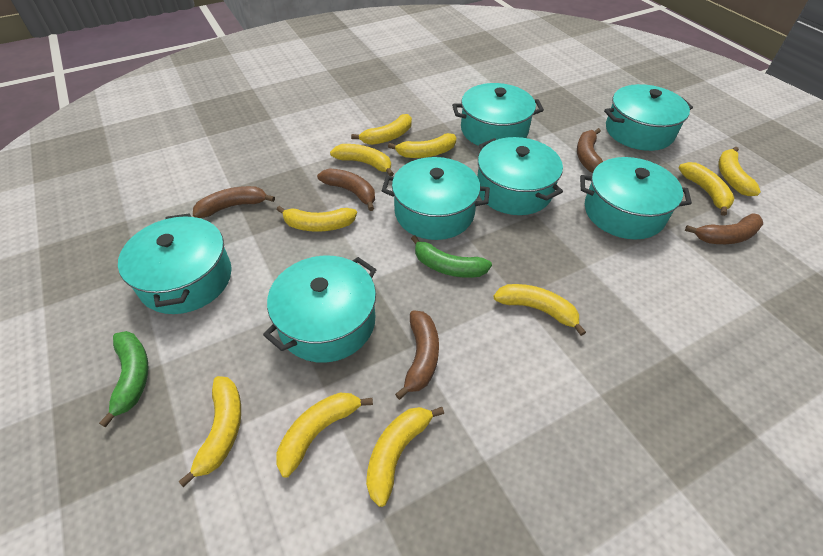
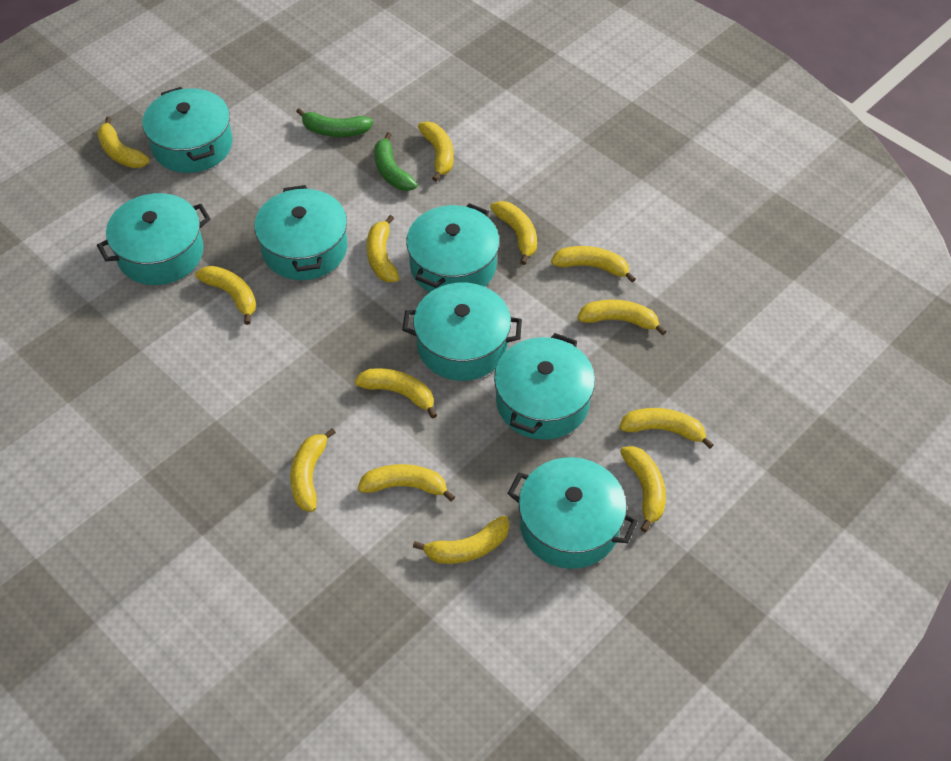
brown banana: [193,186,275,218] [317,168,375,211] [395,310,439,400] [577,128,603,173] [685,213,763,244] = 5 -> none = 0
yellow banana: [178,376,241,487] [276,393,373,478] [277,206,357,232] [330,144,394,176] [351,114,412,145] [366,407,444,507] [388,133,456,158] [493,284,586,336] [679,162,735,216] [719,147,761,196] = 10 -> [97,117,150,168] [195,266,256,325] [290,428,336,512] [355,368,437,419] [358,464,455,502] [366,215,399,282] [413,516,509,564] [418,121,454,181] [490,201,537,265] [551,246,636,282] [578,300,666,335] [619,408,714,449] [620,446,666,532] = 13

